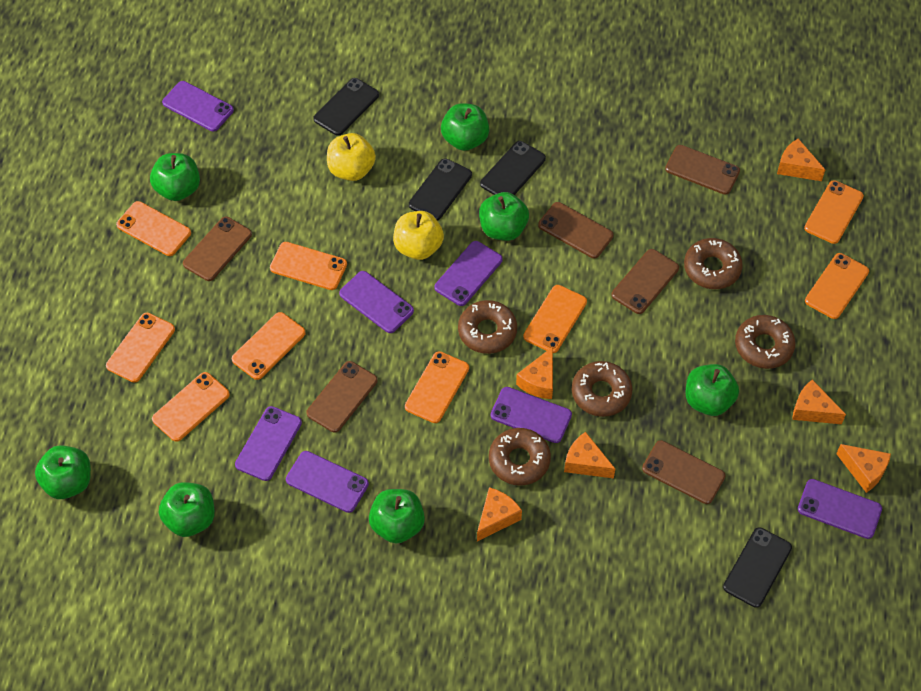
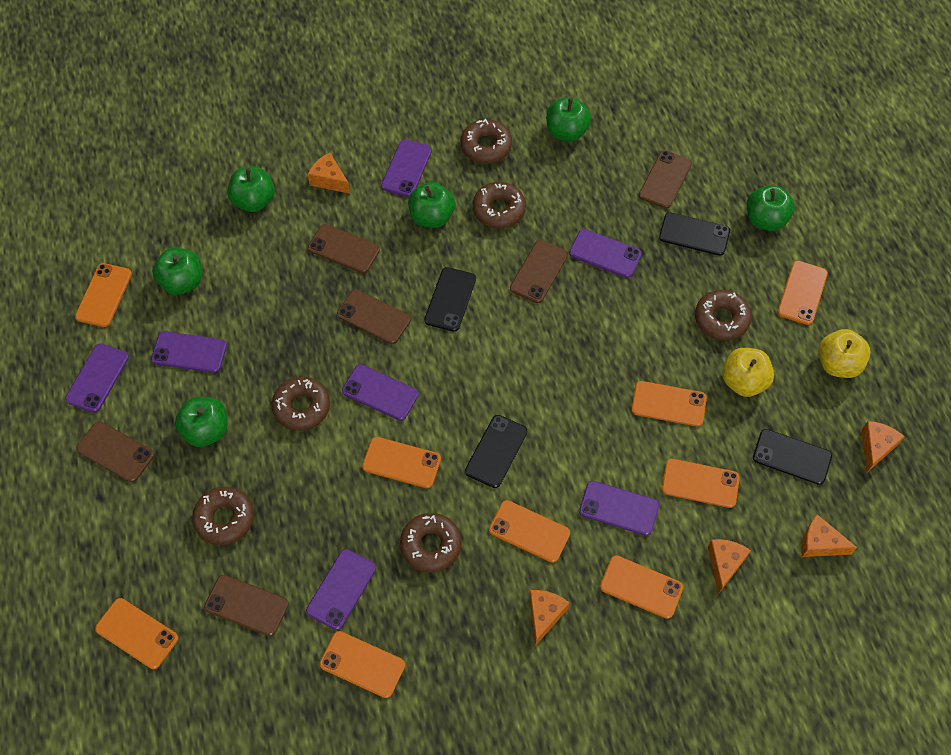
brown donut: [458,300,517,354] [489,428,551,486] [572,361,633,417] [684,238,743,289] [735,315,796,369] = 5 -> [192,487,254,545] [271,376,330,431] [400,513,461,573] [460,119,512,164] [473,182,526,228] [695,290,752,341] = 6
green apple: [35,445,91,499] [150,153,200,201] [159,482,215,537] [369,489,425,544] [441,103,489,151] [479,192,529,241] [685,364,739,416] = 7 -> [153,248,202,295] [175,396,227,447] [227,166,275,212] [408,182,455,228] [546,97,591,142] [747,185,795,231] = 6
orange cheese: [477,487,522,542] [516,347,553,399] [564,432,615,478] [777,139,826,181] [792,379,846,424] [836,444,891,493] = 6 -> [308,153,350,194] [529,590,570,646] [708,539,751,594] [802,514,857,557] [862,421,905,472] = 5

